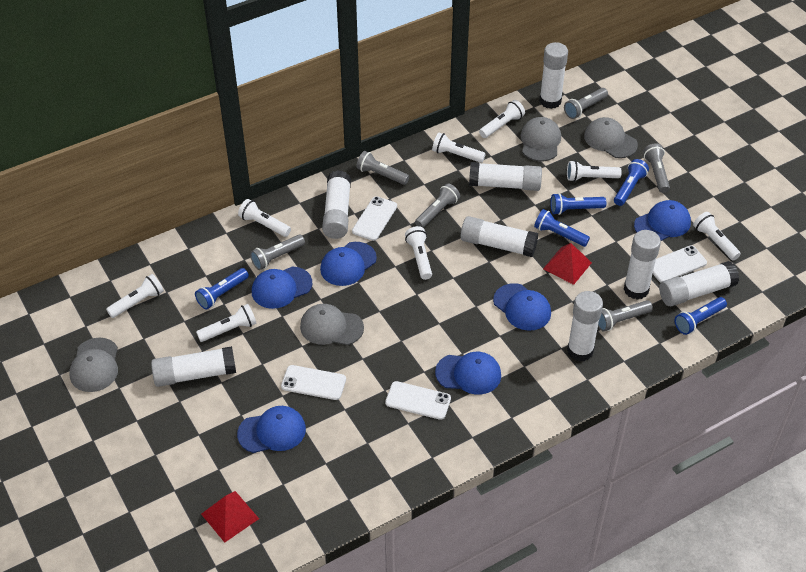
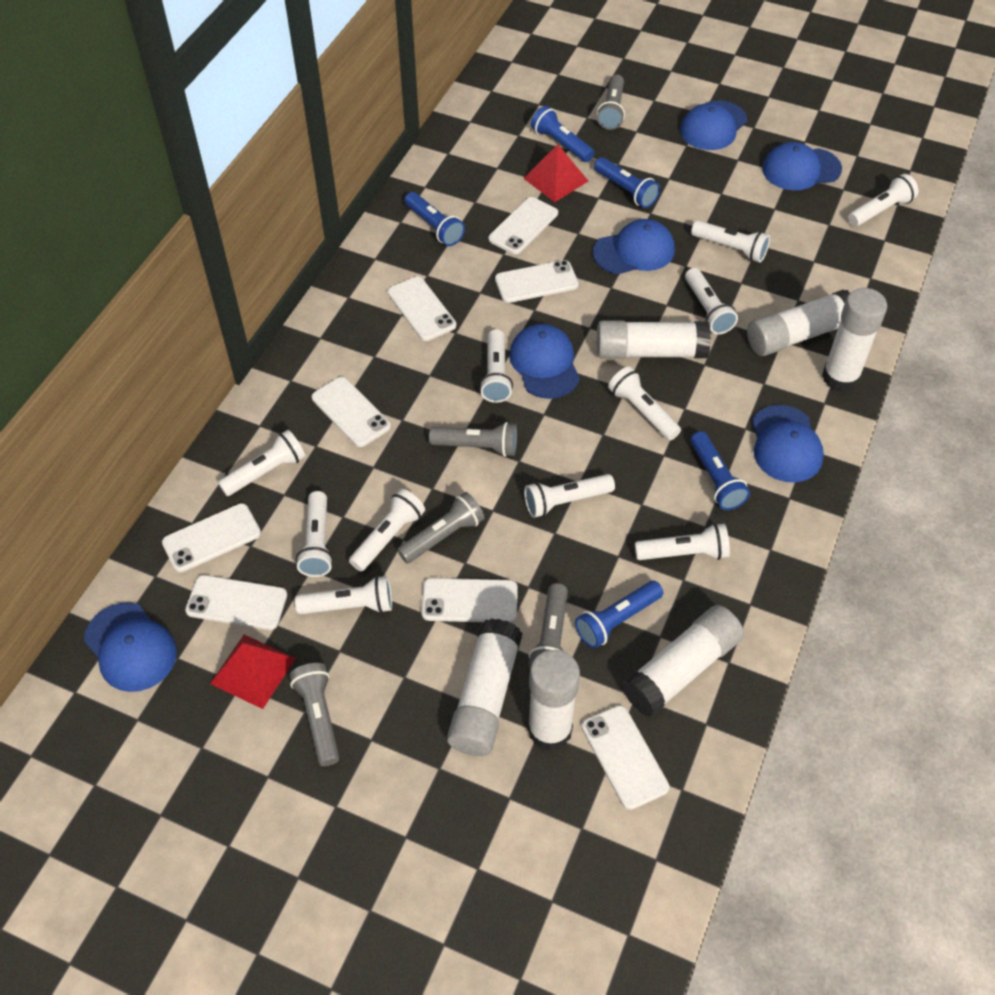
grey cap: [69,338,118,392] [300,304,364,345] [520,117,561,161] [584,117,638,158] = 4 -> none = 0
grey flashlight: [250,235,305,270] [356,151,409,185] [415,183,460,228] [564,88,608,119] [598,300,653,331] [644,143,670,193] = 6 -> [290,663,339,766] [397,492,484,563] [429,422,517,457] [529,583,568,668] [597,75,625,130] = 5
white flashlight: [106,274,164,318] [196,304,256,342] [238,199,291,237] [405,226,432,280] [432,133,486,163] [479,100,525,138] [567,160,622,182] [693,212,741,261] = 8 -> [218,430,305,496] [295,576,392,615] [296,491,333,577] [349,489,425,571] [479,329,513,403] [524,474,615,518] [608,366,681,440] [635,523,730,560] [685,268,738,334] [691,220,770,263] [848,174,919,227] = 11
white glue stick: [151,346,236,387] [322,170,351,239] [461,216,538,257] [469,162,542,191] [539,42,568,109] [567,291,603,361] [624,230,661,300] [659,261,739,306] = 8 -> [447,618,523,756] [528,650,580,751] [597,320,711,359] [622,605,744,717] [747,289,851,356] [822,288,887,392] = 6
white phone: [281,365,346,400] [352,196,397,241] [385,381,451,420] [653,245,707,282] = 4 -> [162,503,261,572] [185,575,287,630] [312,377,391,447] [387,276,456,341] [421,578,518,623] [488,197,558,255] [495,260,579,303] [582,705,669,810] = 8

